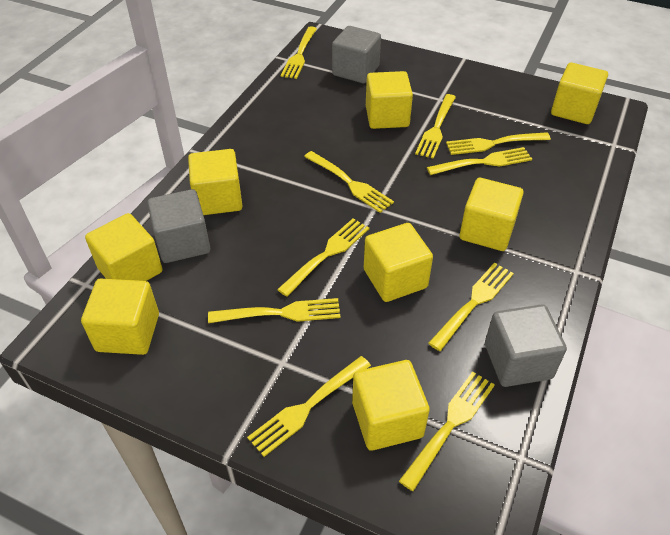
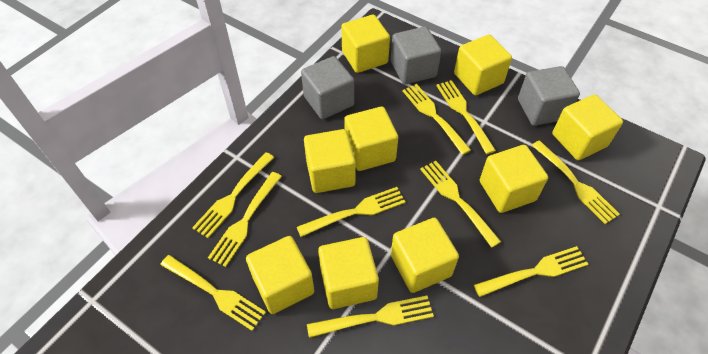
yellow cube: [81,279,159,355] [85,213,163,281] [188,149,242,215] [352,360,430,451] [364,223,433,302] [366,71,413,129] [460,178,524,251] [551,63,608,124] = 8 -> [246,236,314,314] [304,129,355,193] [318,237,379,309] [341,15,390,73] [344,106,398,171] [391,218,459,293] [454,35,512,95] [480,145,548,213] [552,95,623,160] = 9

